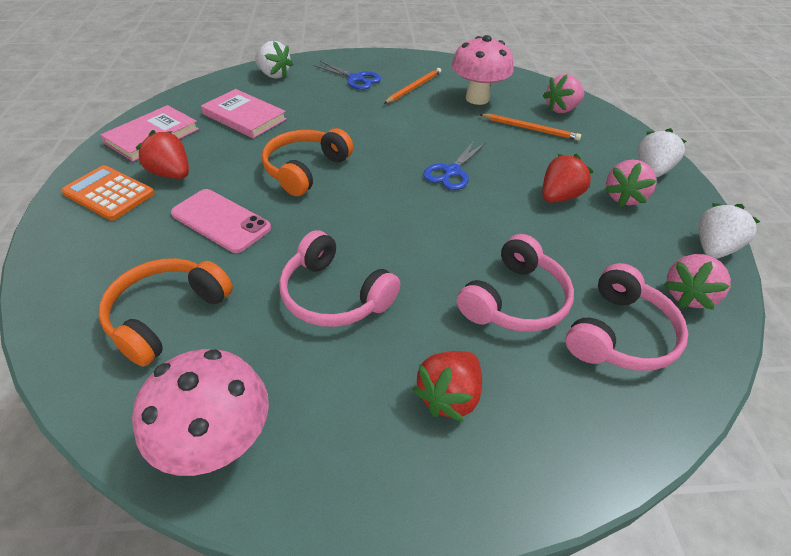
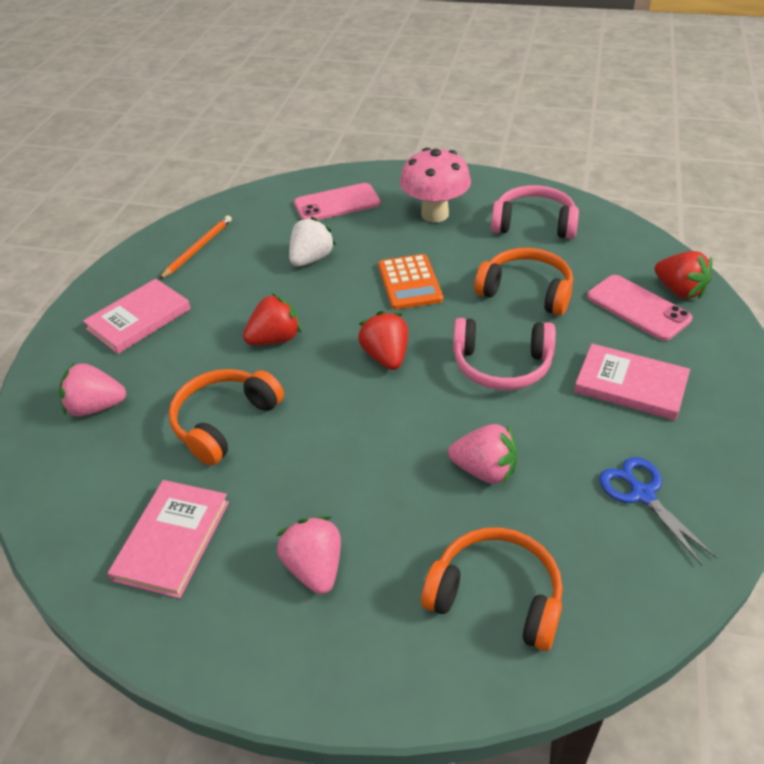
blue scissors: [313,61,381,90] [423,141,486,190] = 2 -> [599,457,717,565] = 1
orange headphones: [99,258,233,367] [262,128,353,196] = 2 -> [169,369,284,466] [421,527,563,651] [474,248,573,316] = 3
orange pencil: [384,68,441,104] [479,114,581,141] = 2 -> [159,215,232,280] = 1
pink book: [100,105,199,162] [201,89,287,138] = 2 -> [83,279,191,354] [108,480,229,598] [574,344,690,420] = 3
pink headphones: [279,230,401,327] [457,234,574,332] [566,263,688,371] = 3 -> [453,318,556,390] [491,185,579,239] = 2
pink mushroom: [132,349,269,476] [452,35,514,105] = 2 -> [400,147,471,222] = 1
pink phone: [171,189,271,253] = 1 -> [294,183,380,220] [587,275,692,341] = 2
white strawberry: [255,41,293,79] [637,128,687,177] [698,203,760,259] = 3 -> [289,217,336,267] = 1

